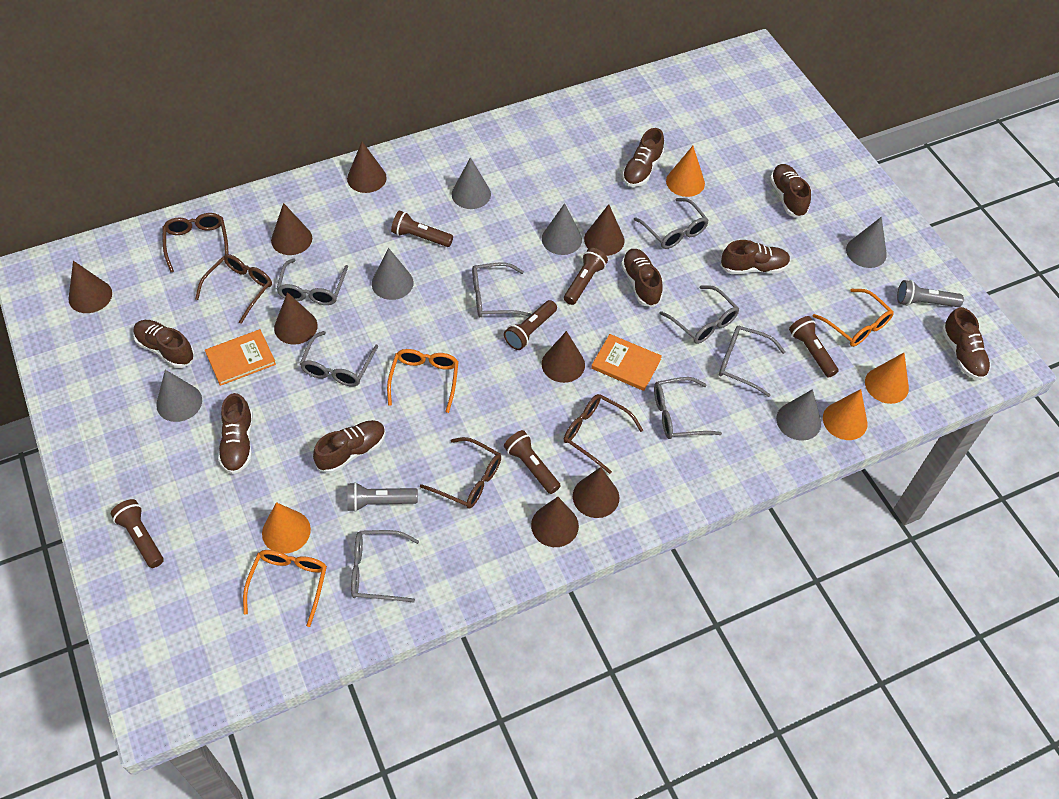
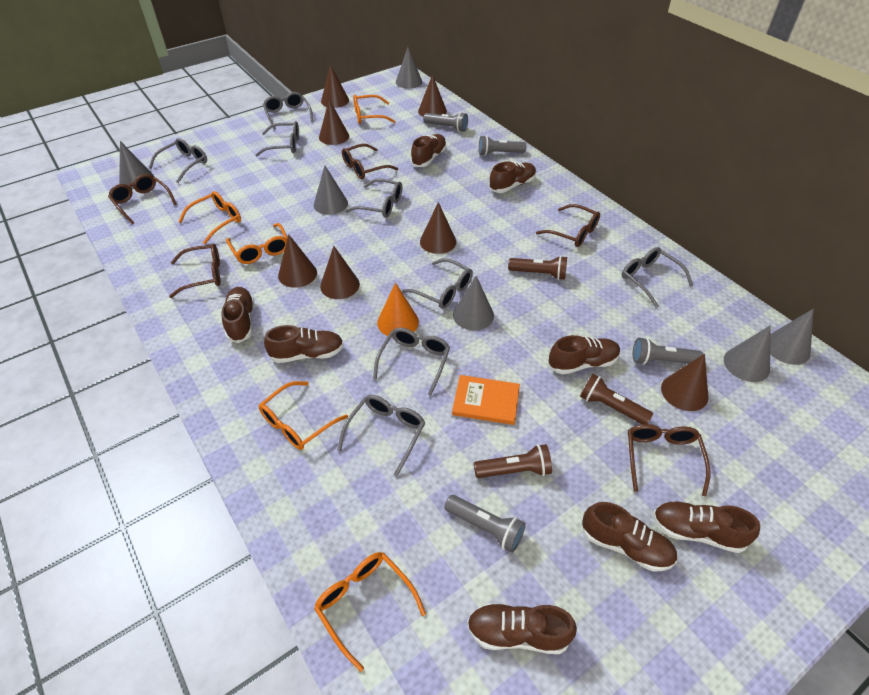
brown cone: [69,261,112,313] [271,203,312,255] [274,292,318,345] [347,142,387,193] [531,497,579,547] [542,331,585,383] [573,467,619,518] [584,204,624,256] = 8 -> [278,234,317,288] [319,99,349,145] [320,246,360,299] [321,64,349,108] [418,74,447,117] [420,202,456,254] [661,354,709,411] = 7
brown flashlight: [111,499,164,568] [391,210,453,247] [504,300,557,350] [504,430,561,494] [564,248,608,305] [789,316,839,378] = 6 -> [474,444,552,478] [508,256,567,280] [580,374,653,424] = 3
brown glasses: [163,213,228,272] [195,254,272,324] [420,437,501,509] [564,394,643,474] = 4 -> [108,174,177,224] [169,244,220,298] [342,144,398,179] [536,204,600,247] [628,424,711,496] = 5
grey flashlight: [347,482,418,512] [897,280,964,307] = 2 -> [423,112,468,132] [444,495,526,553] [479,135,526,156] [633,337,703,365] = 4
orange book: [205,329,276,386] [591,334,662,391] = 2 -> [452,375,520,425] = 1
orange cone: [262,502,311,554] [666,146,705,197] [823,389,868,440] [865,353,909,404] = 4 -> [377,283,419,336] = 1
orange glasses: [243,550,327,627] [387,349,459,413] [812,289,894,347] = 3 -> [178,191,241,244] [226,223,288,264] [259,381,348,450] [314,552,426,672] [353,95,396,124] = 5

